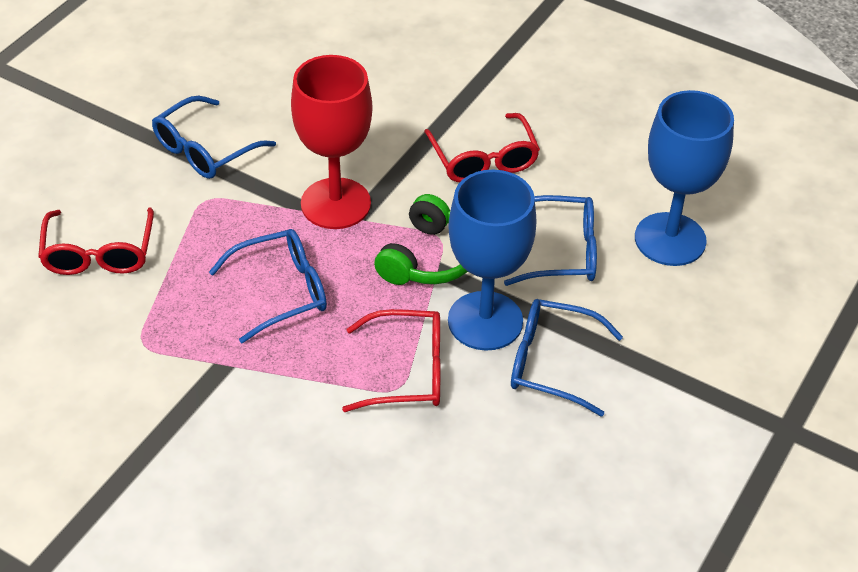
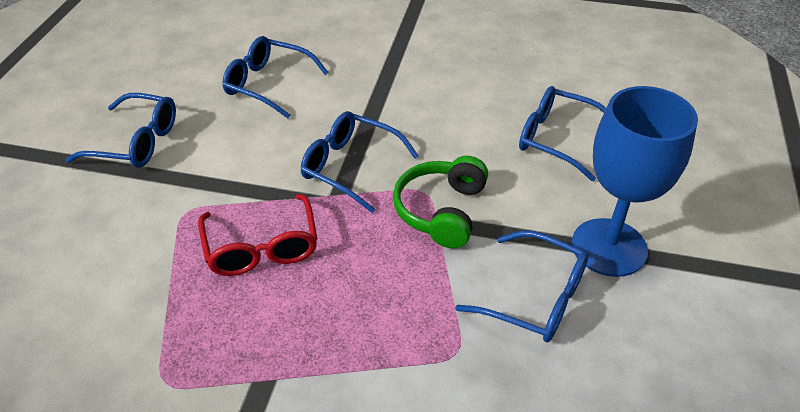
blue glasses: [152,96,276,179] [209,229,327,343] [504,195,597,286] [511,299,623,417] = 4 -> [65,93,176,168] [223,36,329,118] [301,111,419,213] [455,231,589,342] [519,86,606,181] = 5
blue goblet: [448,170,537,350] [635,90,734,266] = 2 -> [572,86,698,277] = 1
red glasses: [38,208,154,275] [342,309,440,412] [424,113,540,182] = 3 -> [198,194,318,276] = 1
red goblet: [291,55,373,229] = 1 -> none = 0

